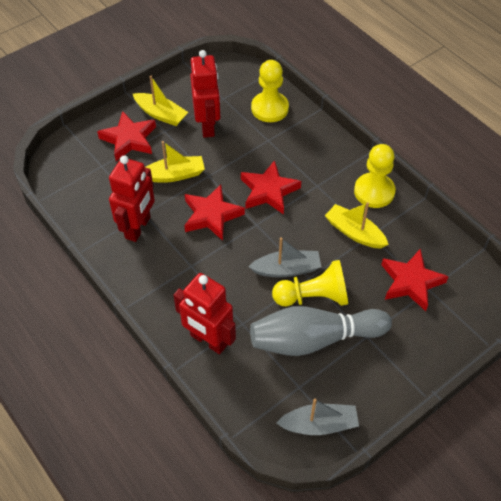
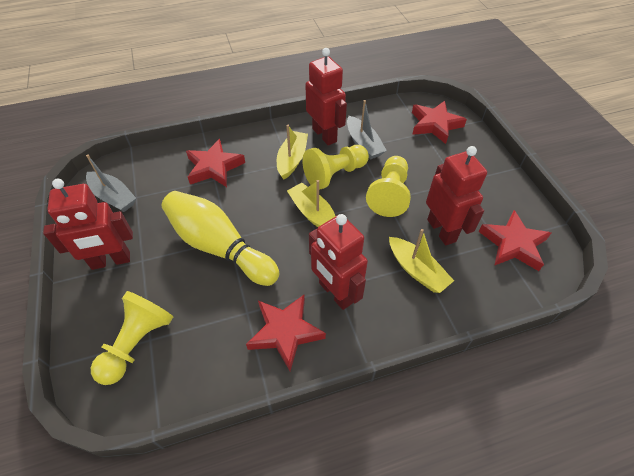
grey bowling pin: [250,306,392,356] = 1 -> none = 0
red robot: [109,155,155,242] [173,273,236,354] [190,50,221,138] = 3 -> [43,179,133,270] [305,48,347,145] [309,214,368,310] [426,146,487,245] = 4
yellow bowling pin: none = 0 -> [162,191,279,286] = 1

